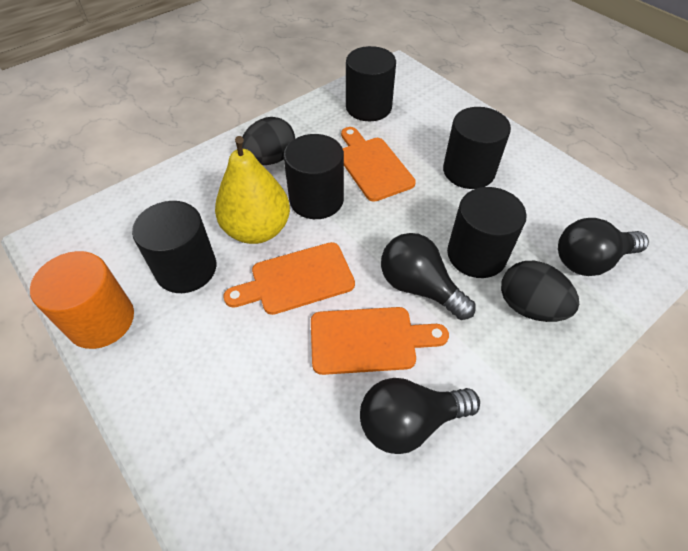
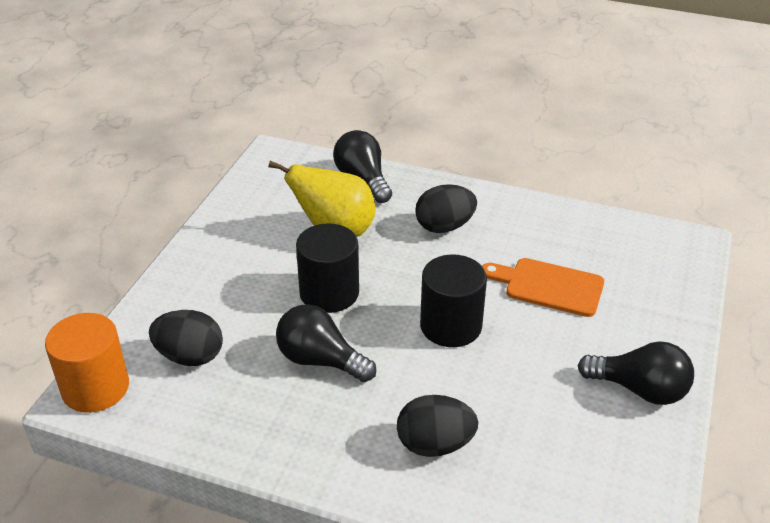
black cylinder: [132,201,216,293] [284,134,344,219] [346,46,396,121] [443,107,511,189] [447,187,527,278] = 5 -> [296,223,359,313] [420,254,487,347] = 2
black egg: [242,117,295,165] [501,261,579,322] = 2 -> [149,310,223,366] [397,395,478,457] [415,184,477,233] = 3
orange cutting board: [224,242,355,315] [311,307,449,375] [341,127,416,202] = 3 -> [482,258,604,317] = 1

